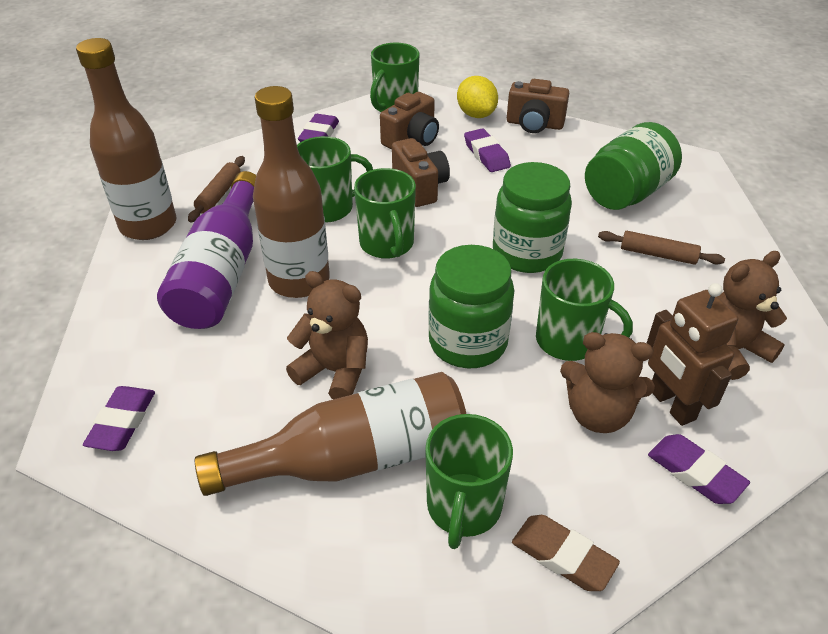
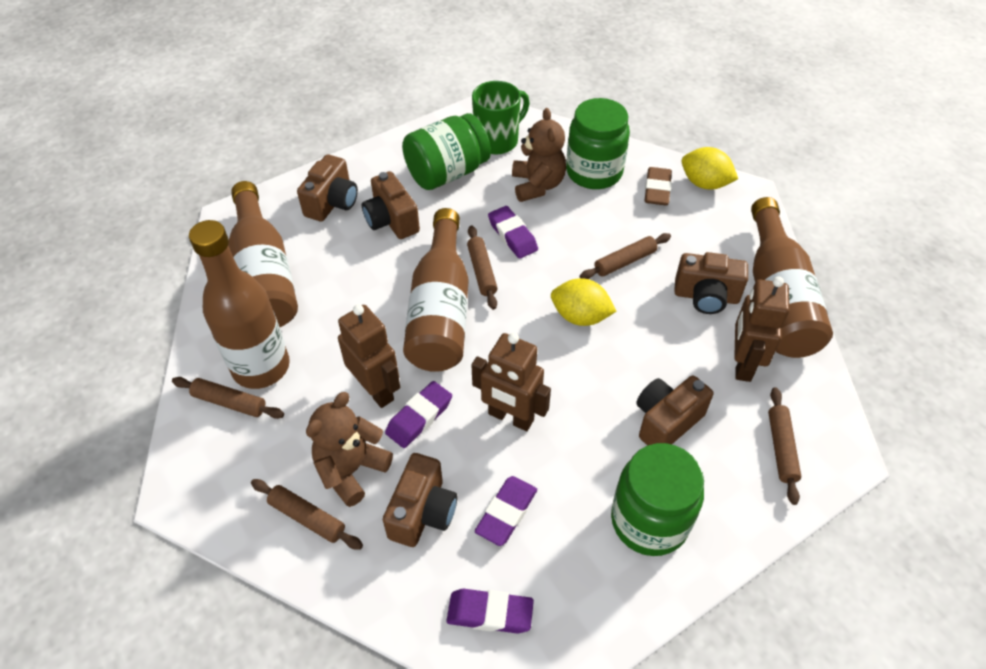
brown bottle: [76,38,176,240] [195,372,466,496] [253,86,330,298] = 3 -> [189,220,290,389] [228,181,298,327] [403,208,469,372] [751,197,833,358] = 4
brown camera: [380,92,439,149] [392,138,450,207] [507,79,569,133] = 3 -> [297,154,358,222] [362,171,420,239] [383,453,457,547] [636,376,713,446] [674,252,748,314] = 5
brown robot: [647,283,738,426] = 1 -> [338,304,400,408] [471,333,551,431] [734,276,789,382] = 3
brown rolling pin: [188,156,245,223] [598,231,725,265] = 2 -> [172,377,284,419] [251,479,363,550] [467,225,498,310] [580,233,671,279] [768,387,801,505] = 5
brown teddy bear: [286,271,368,399] [560,332,655,433] [717,251,787,380] = 3 -> [306,392,393,507] [512,108,566,202] = 2
green mug: [297,136,373,223] [354,168,416,259] [370,43,419,112] [425,414,513,549] [536,259,633,361] = 5 -> [472,81,530,155] = 1
purple bottle: [157,171,256,329] = 1 -> none = 0
yellow lemon: [457,76,498,118] = 1 -> [551,278,617,326] [682,147,738,189] = 2

